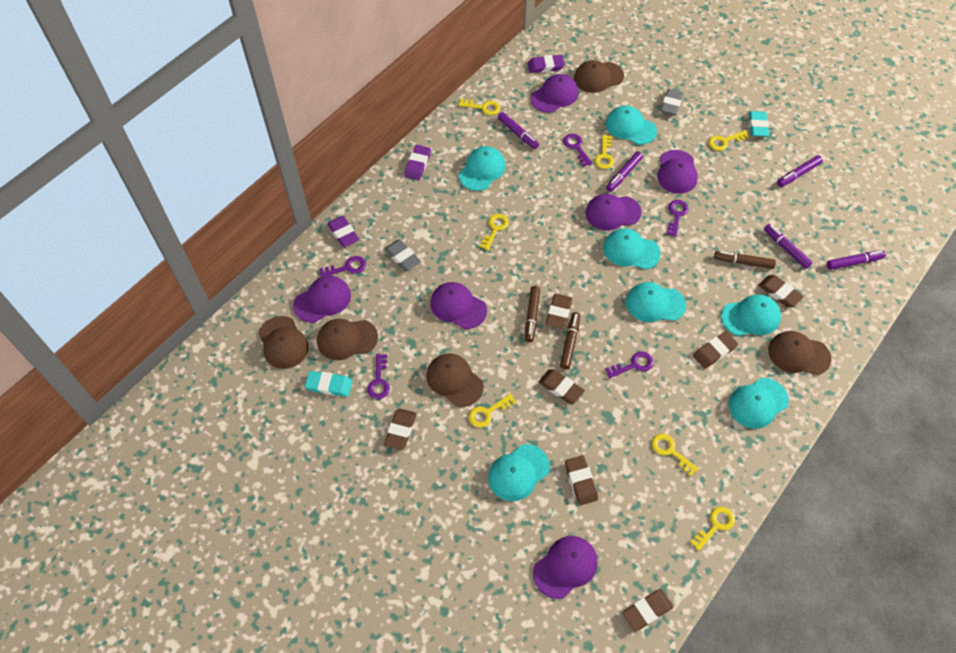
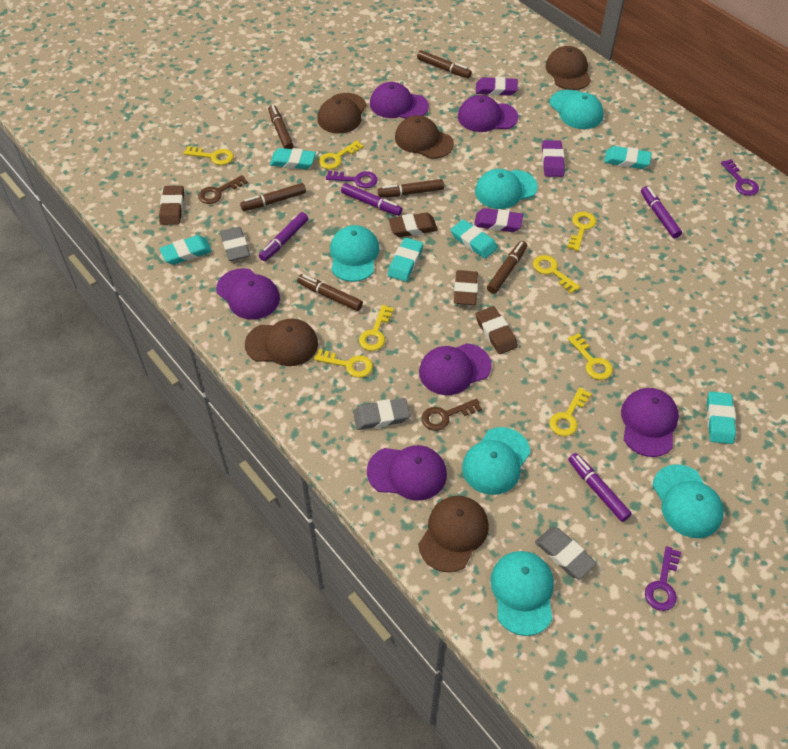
brown eraser: [384,408,416,450] [539,369,585,404] [546,294,572,329] [565,455,598,505] [623,589,673,631] [693,331,738,369] [758,275,804,307] = 7 -> [159,186,184,225] [388,213,438,237] [454,270,478,305] [476,306,518,354] = 4
brown key: none = 0 -> [198,175,248,204] [422,398,482,431] = 2
brown marker: [525,286,540,342] [560,312,580,369] [714,251,776,269] = 3 -> [240,183,306,211] [268,105,294,149] [297,274,363,311] [378,179,444,198] [417,50,472,78] [487,241,527,294] = 6
grey eraser: [384,239,421,271] [661,89,683,115] = 2 -> [220,227,250,261] [353,398,410,430] [535,527,597,579] = 3
purple key: [319,256,366,277] [367,354,390,399] [563,134,592,167] [605,351,654,378] [666,200,689,237] = 5 -> [326,171,378,188] [645,546,681,611] [721,159,759,196] = 3
purple marker: [498,112,539,149] [606,151,643,192] [764,224,812,269] [777,155,823,187] [827,250,886,270] = 5 -> [259,212,308,261] [341,183,403,216] [568,453,632,522] [641,186,682,238] = 4
turquoise cap: [459,146,506,191] [488,444,550,501] [603,228,661,270] [606,105,657,145] [626,282,686,322] [721,294,781,336] [729,378,789,429] = 7 -> [330,225,379,282] [462,427,531,495] [475,169,538,209] [490,551,554,636] [550,90,604,129] [652,464,724,538] = 6
turquoise eraser: [305,371,353,397] [749,111,769,137] = 2 -> [159,235,212,265] [270,148,316,169] [388,237,423,281] [451,219,498,259] [604,146,652,169] [707,392,736,444] = 6
yellow key: [458,98,500,115] [468,393,516,428] [479,214,509,250] [595,135,614,169] [652,434,699,476] [690,507,735,551] [708,130,749,151] = 7 -> [184,146,234,165] [314,349,373,378] [319,141,364,169] [359,305,394,351] [533,255,580,294] [549,387,592,436] [567,212,596,251] [568,333,613,380] = 8

